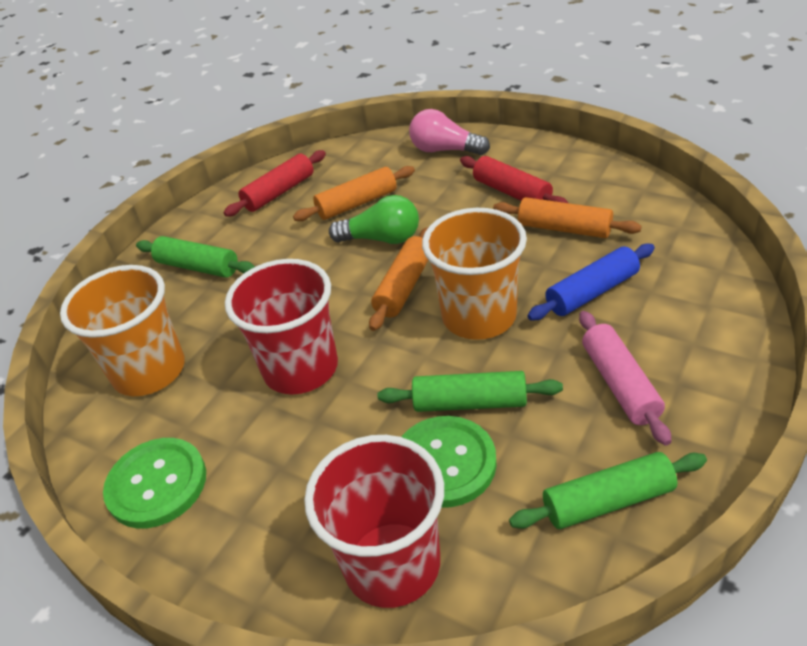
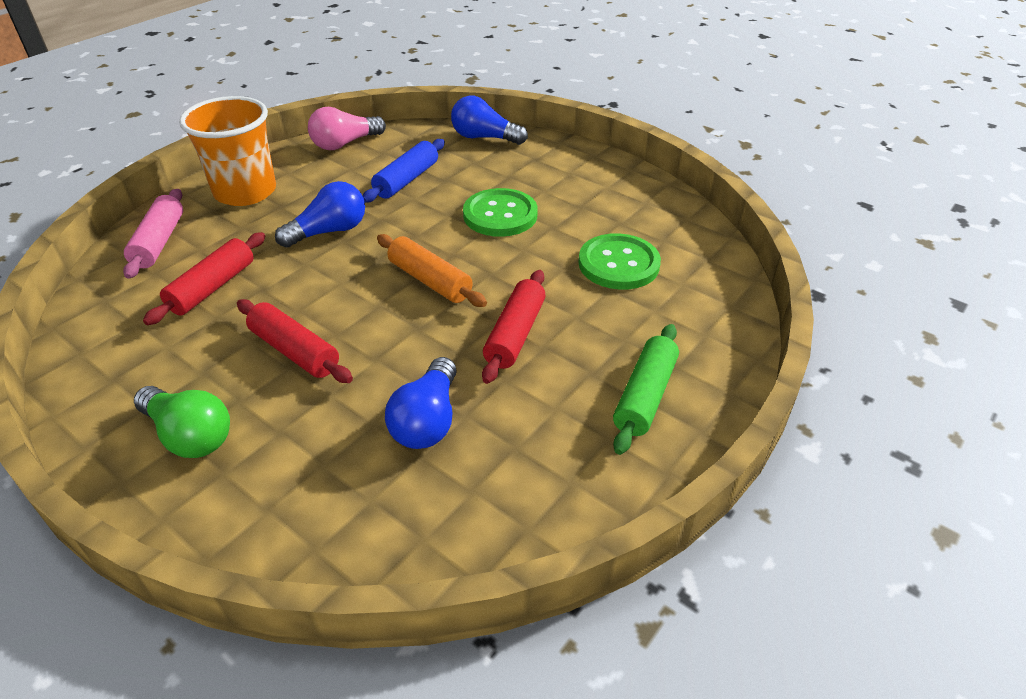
blue light bulb: none = 0 -> [275,181,365,248] [385,357,457,449] [451,96,528,145] = 3
green rolling pin: [136,236,255,278] [377,371,563,412] [509,452,707,529] = 3 -> [613,324,679,455] = 1
orange cup: [60,265,185,396] [422,208,527,340] = 2 -> [179,96,276,206] = 1
orange rolling pin: [293,166,415,221] [369,227,428,331] [493,197,642,238] = 3 -> [377,234,487,307] = 1
red cup: [225,259,338,395] [304,435,444,608] = 2 -> none = 0
red rolling pin: [224,150,326,217] [460,156,568,203] = 2 -> [143,232,265,325] [237,299,353,383] [482,270,546,384] = 3

